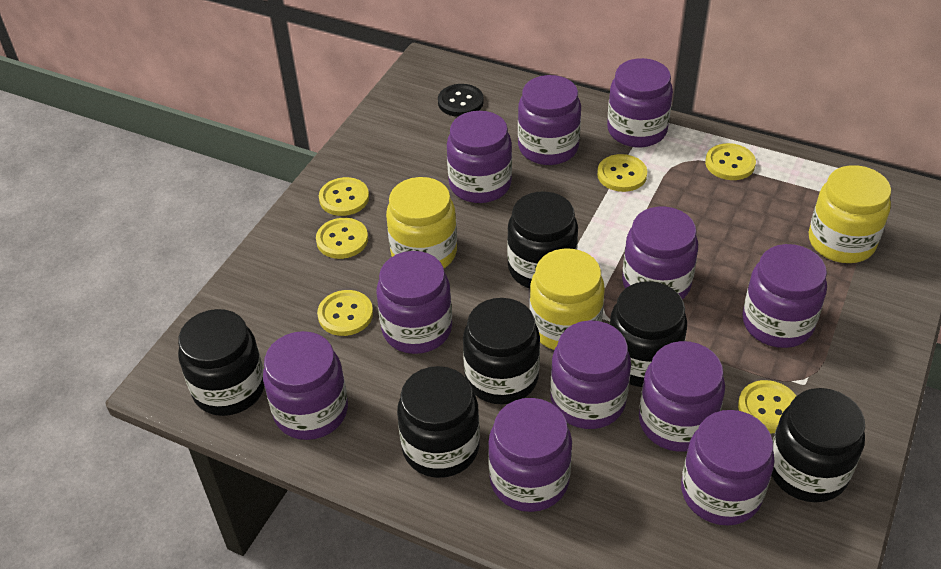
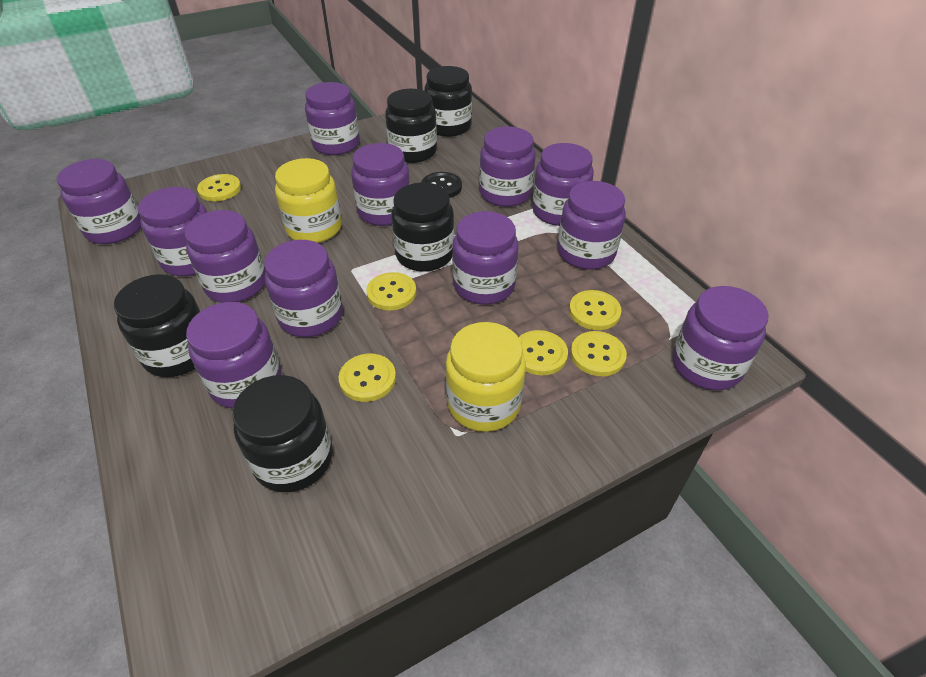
black jar: [178,309,265,416] [397,366,480,478] [463,298,540,405] [507,191,578,288] [609,281,687,387] [771,388,865,503] = 6 -> [114,274,200,377] [232,375,333,492] [385,89,437,163] [391,183,454,272] [424,66,472,137] = 5
purple jar: [263,331,348,440] [377,251,452,354] [447,111,512,203] [488,398,572,512] [518,75,581,165] [551,320,631,429] [607,58,673,147] [622,207,698,300] [639,341,725,452] [681,410,775,526] [742,244,827,348] = 11 -> [57,159,141,244] [138,187,207,276] [185,210,266,303] [186,302,281,408] [264,240,343,337] [305,82,360,155] [351,143,410,226] [452,211,519,305] [479,126,536,207] [532,143,594,226] [557,181,626,270] [673,286,768,390] = 12
yellow jar: [386,177,457,268] [529,249,605,350] [809,165,891,263] = 3 -> [275,158,342,243] [446,322,526,432] = 2

